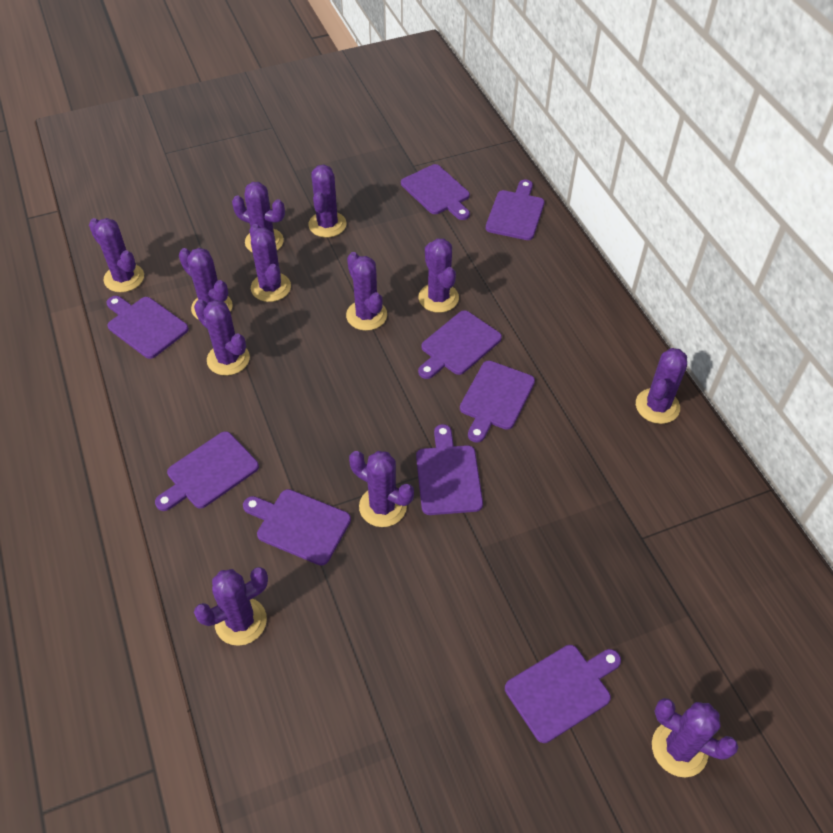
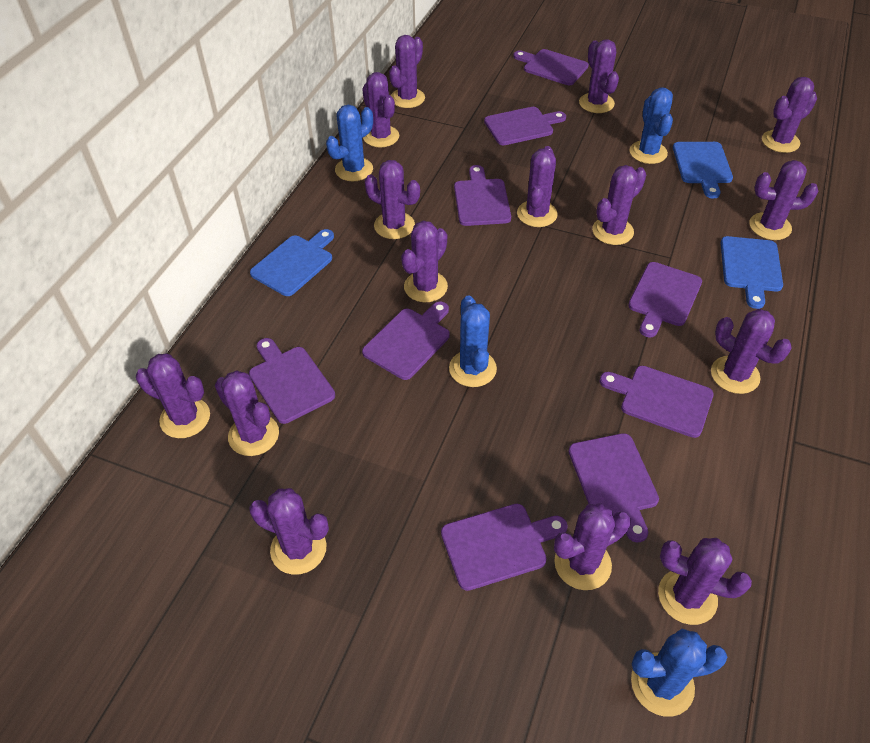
blue cactus: none = 0 -> [326,105,373,181] [449,295,497,387] [630,87,673,164] [631,629,727,717] = 4
blue cutting board: none = 0 -> [250,229,334,296] [673,142,733,199] [721,236,783,309] = 3
purple cactus: [89,218,144,292] [179,248,233,320] [194,299,250,376] [194,567,268,646] [232,182,285,253] [250,224,291,302] [308,165,347,237] [346,252,387,331] [349,451,414,527] [418,238,459,313] [636,348,687,424] [652,698,738,777] = 12 -> [136,354,210,438] [215,370,279,456] [249,488,329,575] [362,72,399,147] [365,160,420,239] [389,35,425,108] [401,221,448,302] [517,146,558,227] [554,503,631,590] [579,39,619,113] [592,165,646,245] [658,538,752,625] [711,309,792,394] [749,160,818,240] [762,77,817,153] = 15

